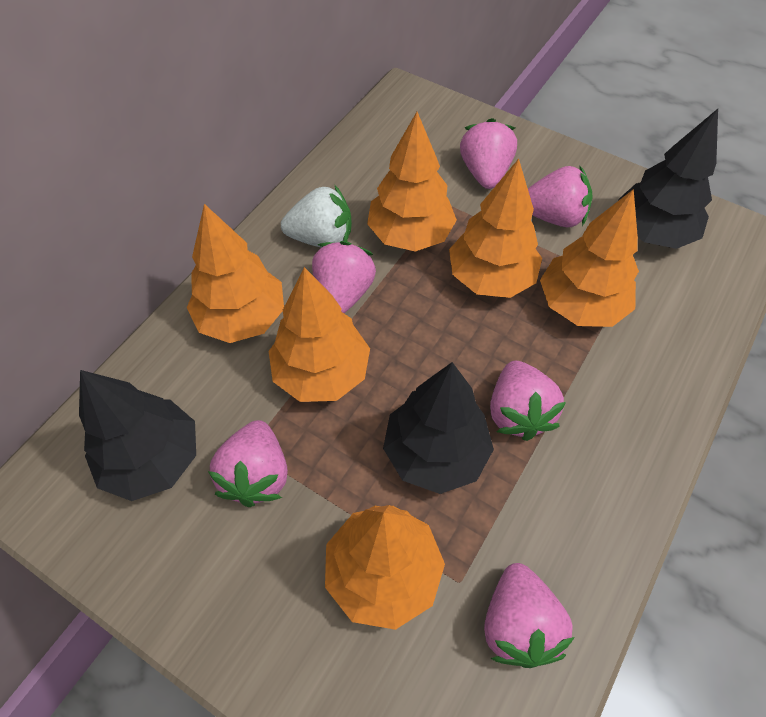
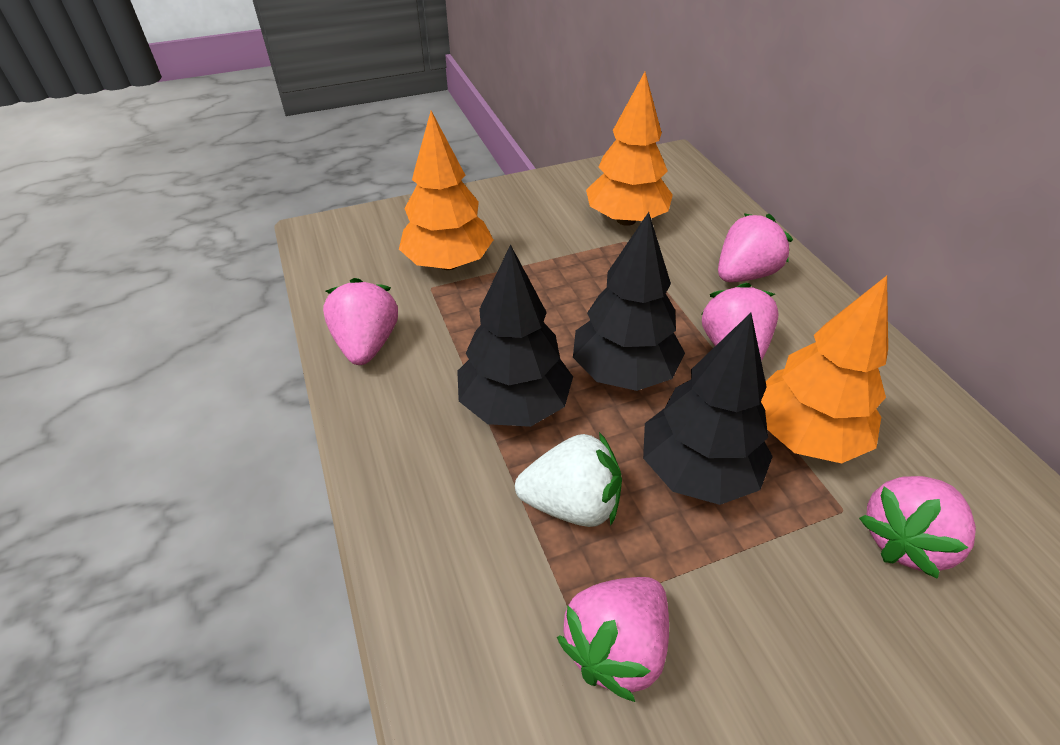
orange tree: [187,204,284,343] [269,267,370,402] [325,505,445,630] [367,112,457,252] [449,159,542,298] [540,189,639,327] = 6 -> [399,111,493,270] [586,72,673,226] [761,276,888,463] = 3
pink strawberry: [208,420,288,507] [312,241,376,313] [460,118,517,189] [484,563,575,668] [490,361,566,441] [528,166,592,227] = 6 -> [323,278,398,365] [557,577,669,702] [701,283,779,361] [718,213,793,282] [859,476,976,579] = 5

